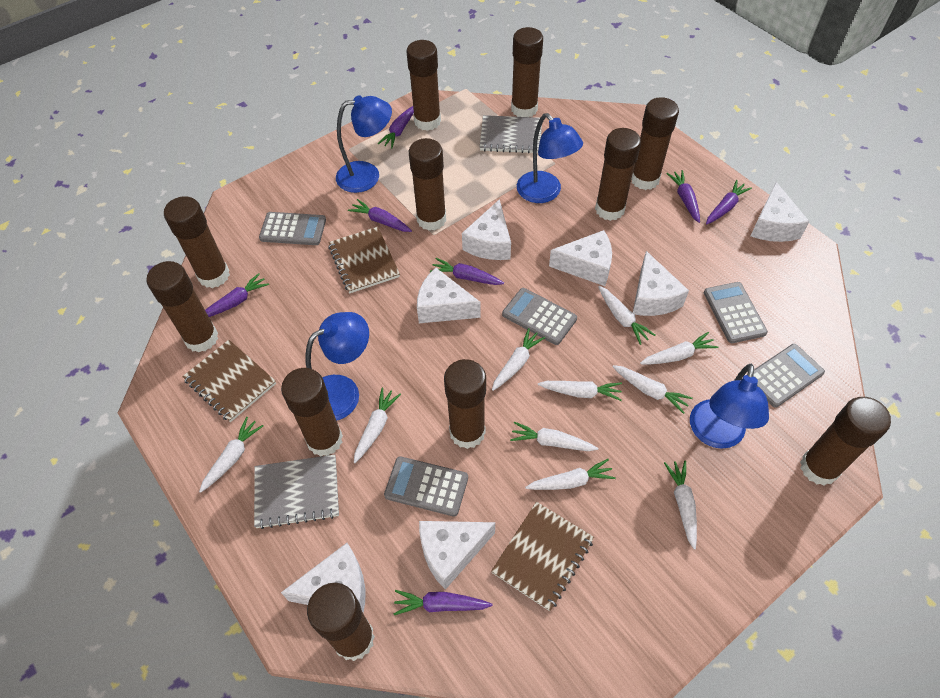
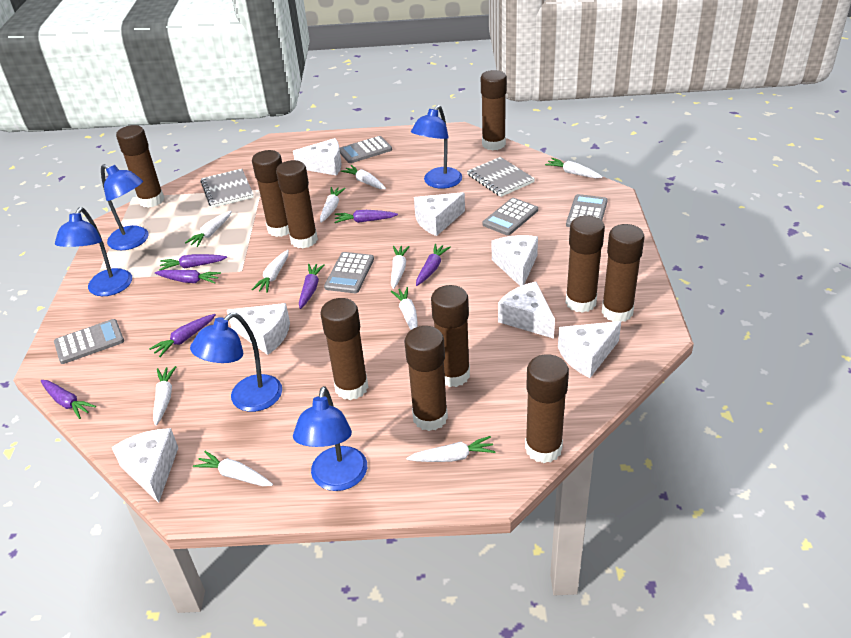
blue lamp: [306,312,369,421] [336,95,392,193] [517,113,583,203] [690,364,769,449] = 4 -> [55,207,132,296] [101,164,149,250] [190,313,282,412] [293,386,367,491] [411,105,462,189] = 5
brown glue stick: [146,261,218,352] [164,196,230,288] [281,368,343,457] [307,583,375,661] [407,40,441,131] [409,138,446,231] [444,359,486,449] [511,27,543,117] [595,128,641,221] [631,97,679,190] [800,397,891,486] = 11 -> [116,125,164,208] [252,150,289,237] [276,160,318,248] [320,298,368,400] [405,326,448,431] [431,285,470,387] [481,70,507,150] [525,354,569,463] [565,215,605,313] [602,224,645,322] = 10
brown notebook: [182,340,276,422] [328,227,400,293] [491,502,594,611] = 3 -> none = 0

